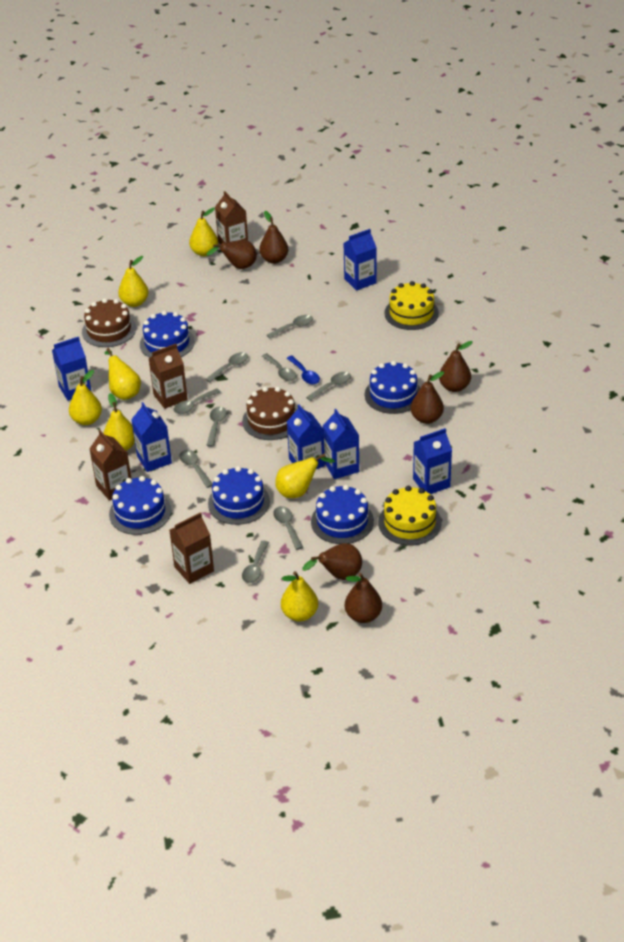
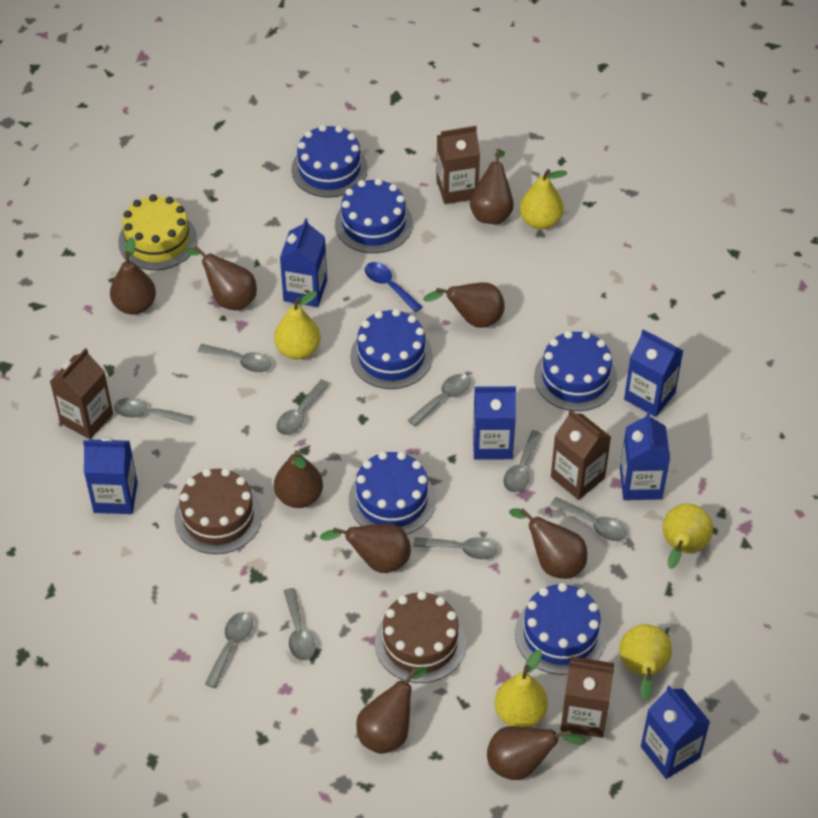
blue cake: [109,476,171,535] [140,311,195,358] [208,466,270,525] [311,485,374,544] [365,361,420,414] = 5 -> [291,125,368,198] [335,178,413,253] [349,451,436,535] [350,309,433,389] [515,583,606,675] [534,331,617,411] = 6
brown pear: [206,240,257,269] [259,211,288,264] [302,543,362,580] [345,573,382,623] [411,371,444,424] [439,341,473,392] = 6 -> [110,237,156,315] [186,246,257,310] [274,450,323,508] [320,523,411,573] [356,667,427,754] [423,282,505,328] [470,149,514,224] [487,726,586,780] [509,508,587,579] = 9
yellow cake: [378,486,441,546] [384,281,439,330] = 2 -> [118,194,197,270] = 1
yellow pear: [69,370,102,425] [103,393,135,451] [105,348,141,400] [118,256,149,307] [189,208,218,256] [275,453,335,498] [281,571,318,622] = 7 -> [274,291,321,359] [495,650,548,727] [519,169,567,229] [619,624,672,700] [663,504,713,569] = 5

